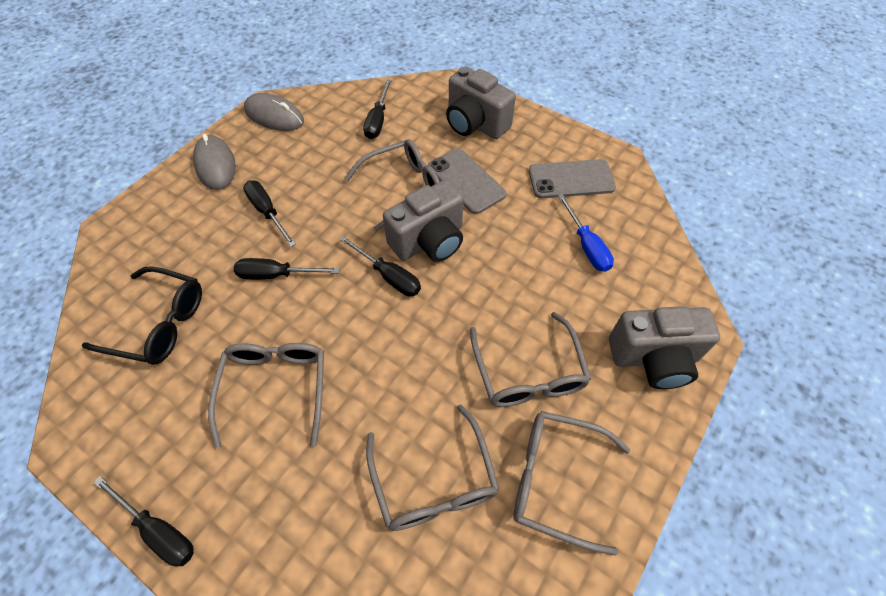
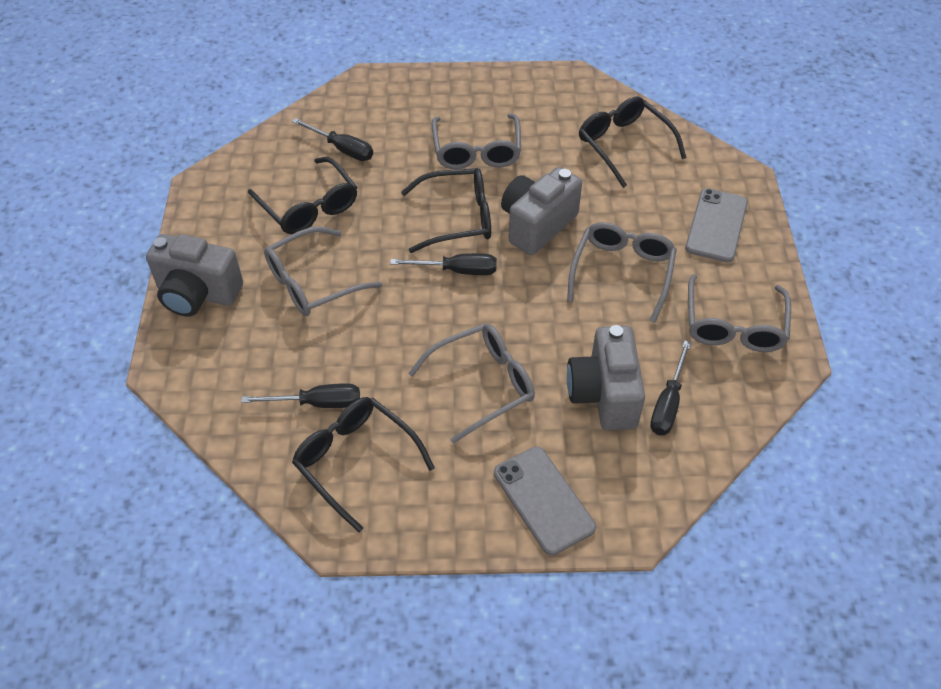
black glasses: [82,266,202,365] = 1 -> [248,157,357,234] [292,397,435,532] [401,168,491,253] [579,97,687,188] = 4
black screwdriver: [94,476,194,567] [234,258,340,280] [243,181,296,247] [339,236,421,296] [363,79,392,139] = 5 -> [241,383,360,408] [292,118,373,161] [390,253,497,275] [650,341,691,435] = 4
blue screwdriver: [558,194,614,272] = 1 -> none = 0
grey mouse: [193,134,236,190] [244,93,304,131] = 2 -> none = 0

